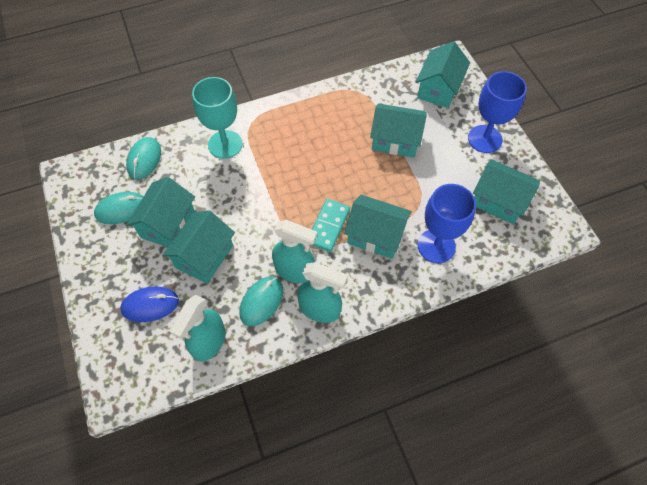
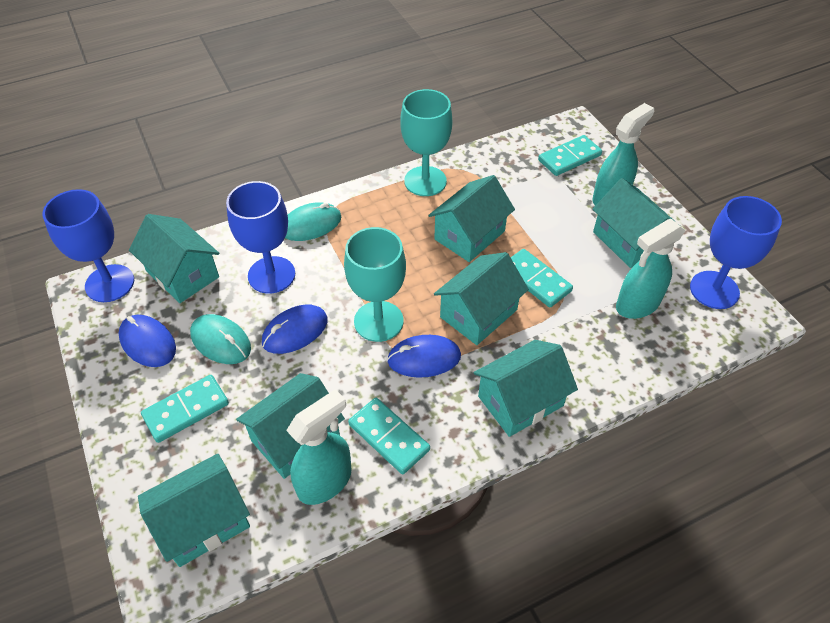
blue goblet: [418,184,476,263] [468,71,527,153] = 2 -> [42,189,134,302] [226,181,295,294] [690,196,782,309] = 3
blue mouse: [120,287,179,322] = 1 -> [119,315,176,367] [262,304,327,354] [387,335,461,378] = 3
turquoise domino: [312,199,350,252] = 1 -> [141,375,229,443] [348,398,430,474] [511,249,573,308] [538,135,602,176] = 4
turquoise goblet: [192,77,243,159] = 1 -> [344,227,406,342] [400,89,452,196] = 2
turquoise house: [126,177,195,247] [162,210,235,284] [344,195,412,259] [370,103,427,157] [416,41,470,108] [473,159,540,224] = 6 -> [129,214,219,303] [138,454,250,567] [236,373,345,479] [428,175,515,262] [434,252,529,345] [474,340,578,437] [593,178,677,268] = 7
turquoise mouse: [94,192,143,224] [126,137,161,180] [239,277,284,326] = 3 -> [190,314,251,364] [285,202,341,241] = 2

